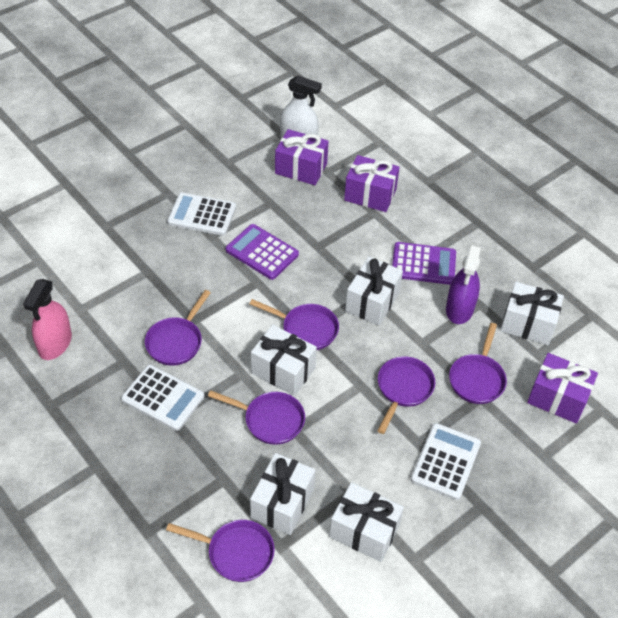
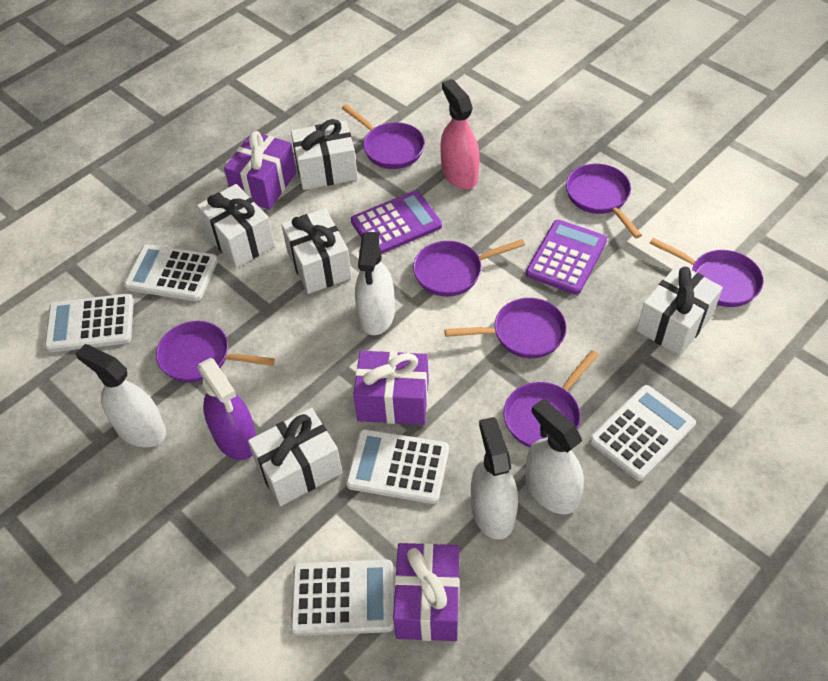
purple pan: [145,290,211,366] [166,520,275,582] [208,390,305,445] [249,299,339,350] [377,356,435,434] [449,323,507,404] = 6 -> [156,321,275,383] [342,104,425,169] [413,239,525,297] [444,298,567,358] [504,350,599,447] [566,164,642,239] [649,237,764,307] = 7
white calculator: [121,364,205,431] [167,192,236,236] [411,423,481,500] = 3 -> [45,294,134,352] [124,244,218,301] [290,560,394,636] [346,429,449,504] [590,385,696,481] = 5
white spray bottle: [280,75,322,139] = 1 -> [75,344,166,447] [355,232,395,335] [471,417,518,540] [525,399,584,514] = 4

